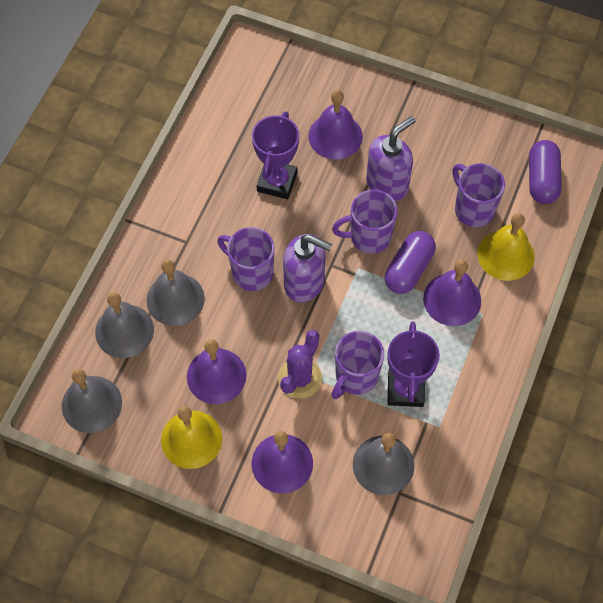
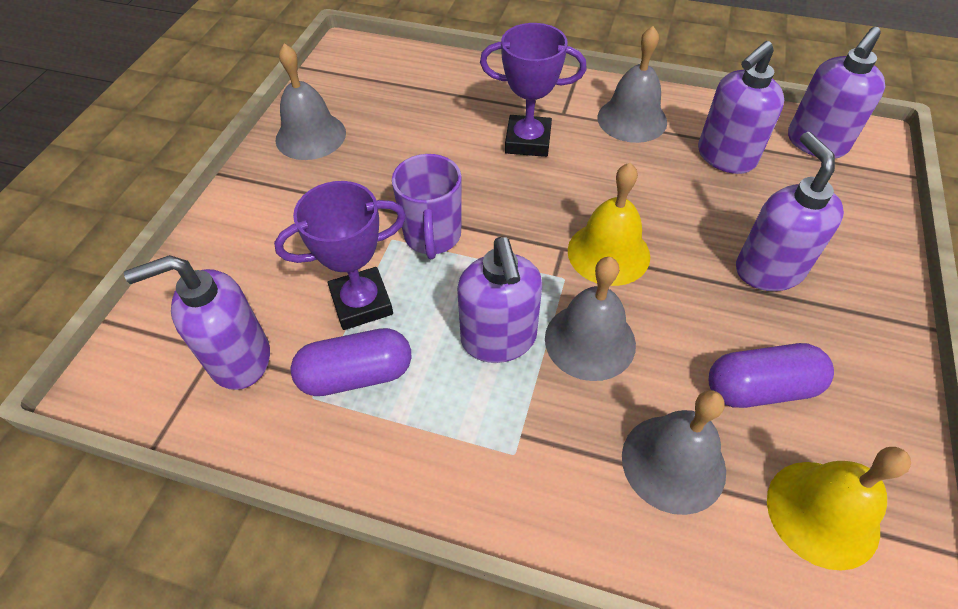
purple bell: [187,339,247,404] [251,431,313,493] [308,90,363,160] [423,260,481,326] = 4 -> none = 0
purple cactus: [278,330,322,399] = 1 -> none = 0
purple mug: [217,227,275,291] [331,331,384,399] [332,190,397,254] [453,163,505,227] = 4 -> [392,154,462,259] = 1
purple soap dispenser: [283,234,332,303] [366,116,415,201] = 2 -> [124,255,270,390] [457,237,542,363] [698,41,784,174] [736,132,844,291] [788,27,885,158] = 5

